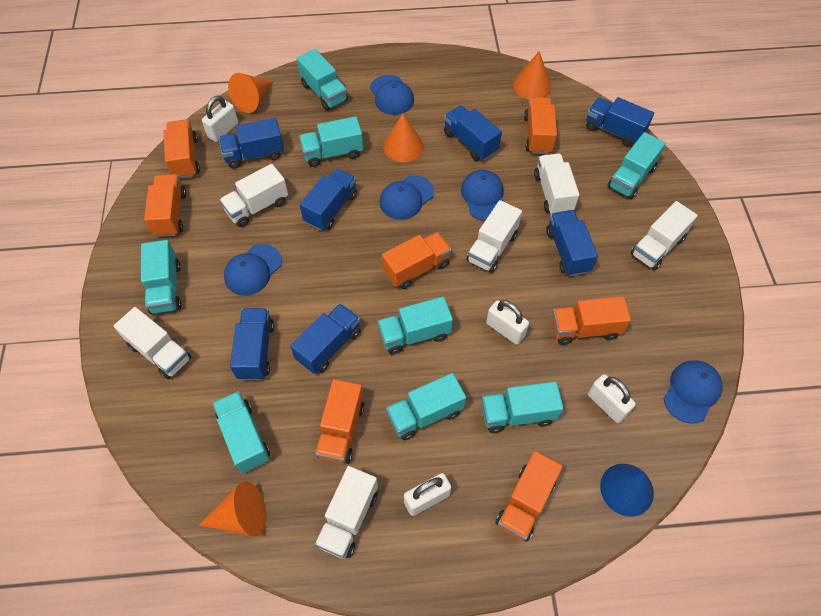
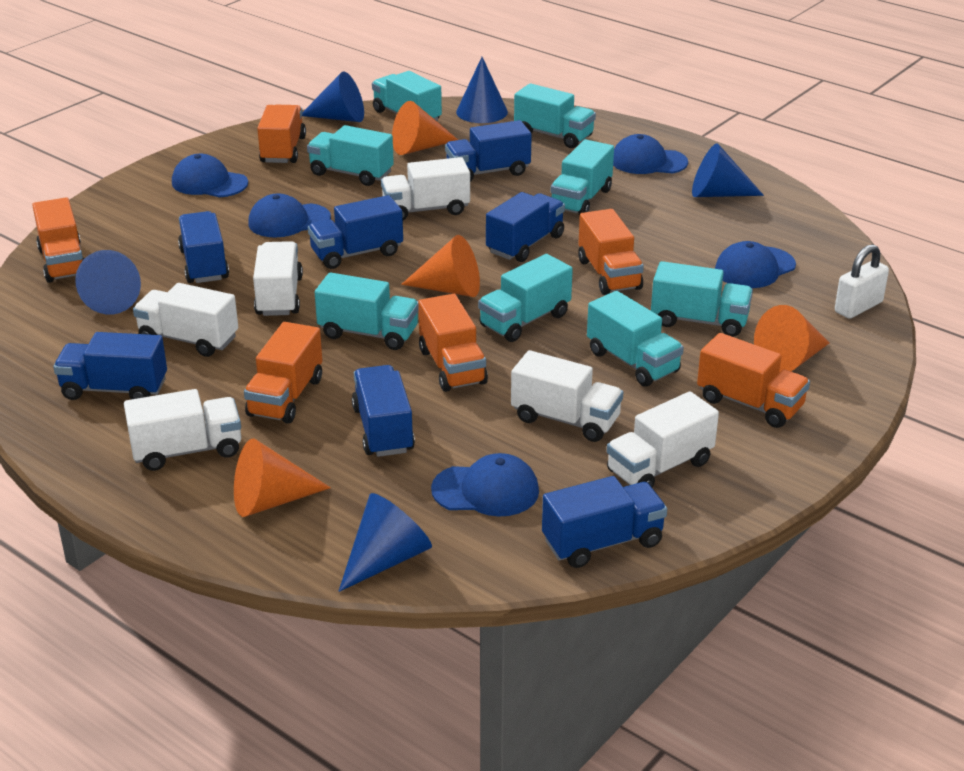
blue cone: [600,464,654,517] = 1 -> [75,250,141,315] [302,71,364,122] [338,493,432,592] [456,57,508,123] [692,143,764,197] = 5
orange truck: [144,174,186,237] [164,119,200,179] [315,379,364,464] [382,232,452,289] [495,451,563,541] [524,97,557,154] [552,296,631,345] = 7 -> [32,197,85,283] [244,322,322,424] [257,105,306,163] [418,294,488,392] [578,209,644,295] [697,333,810,428] = 6
white padlock: [202,95,238,142] [404,473,451,516] [486,300,529,345] [588,374,636,423] = 4 -> [835,244,889,319] = 1

